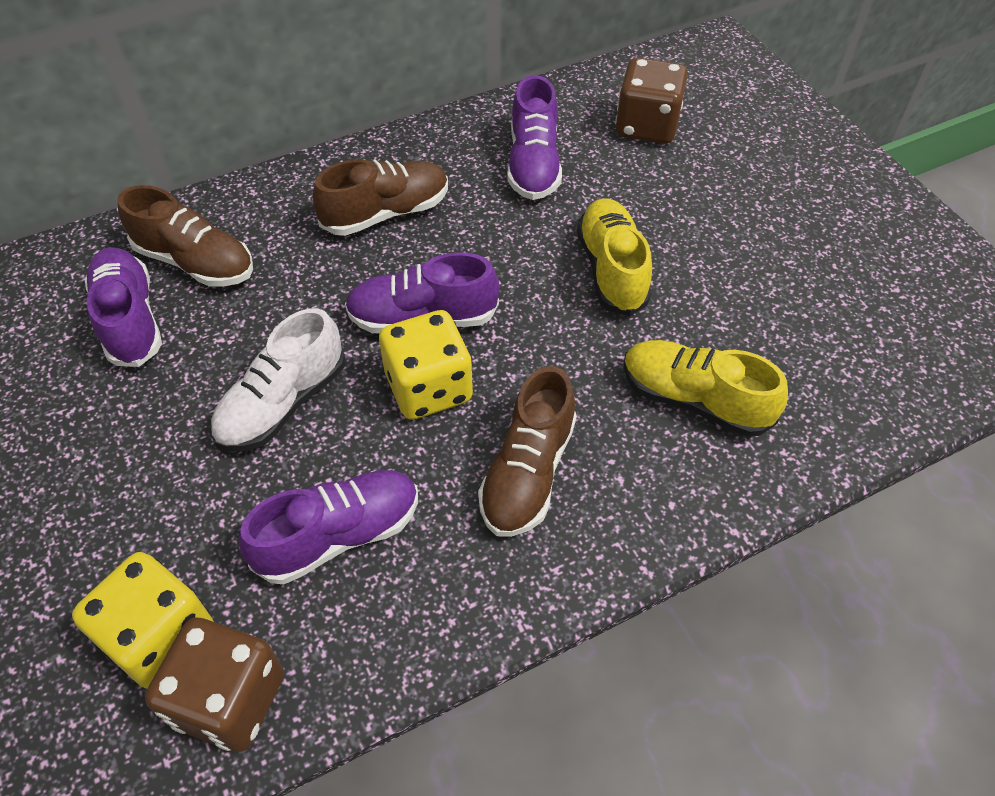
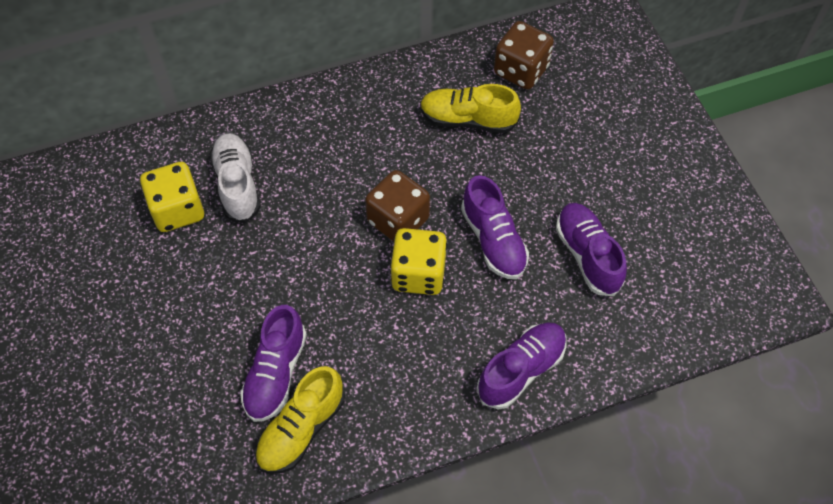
brown shoe: [118,185,253,287] [313,159,448,236] [478,366,577,537] = 3 -> none = 0

